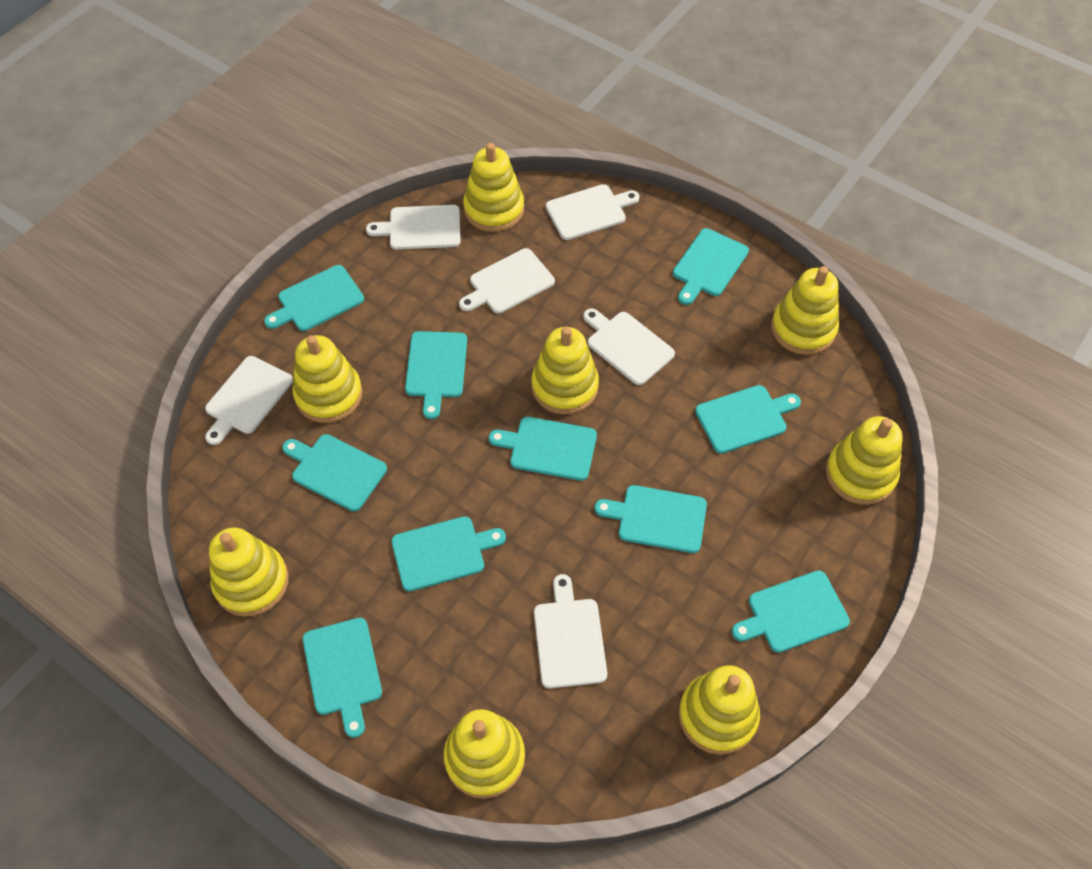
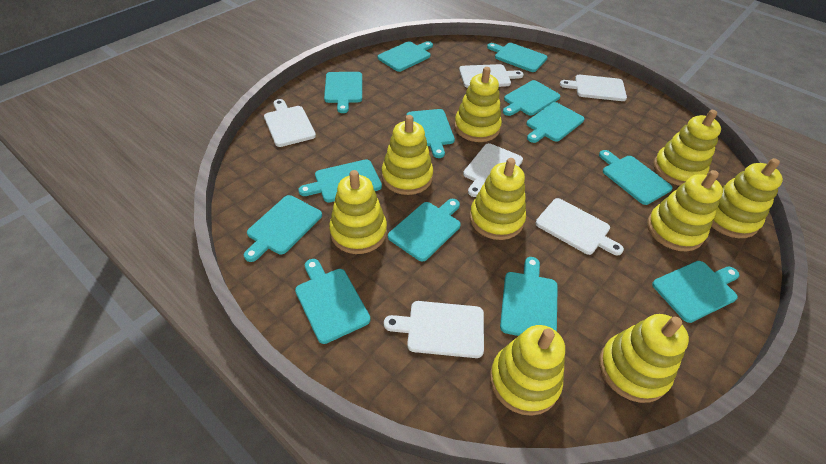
turquoise cutting board: [264,265,364,331] [282,434,387,511] [303,618,382,738] [391,516,506,591] [405,331,467,419] [489,417,597,481] [595,485,707,553] [673,228,749,305] [695,385,801,454] [732,570,850,653] = 10 -> [244,195,322,262] [295,259,371,344] [298,159,382,203] [324,72,362,113] [378,41,433,72] [388,199,461,262] [407,109,455,158] [487,43,547,72] [500,257,558,336] [503,80,560,116] [526,102,585,143] [599,150,673,205] [652,261,739,323] = 13
yellow stacking toy: [209,527,288,617] [293,335,362,423] [444,709,525,799] [463,143,524,232] [532,327,599,415] [679,665,760,755] [771,266,839,355] [826,416,903,505] = 8 -> [329,170,387,254] [382,115,433,195] [454,67,502,142] [470,158,526,240] [490,325,565,416] [599,314,689,403] [647,170,723,251] [653,110,721,186] [711,158,783,238] = 9

